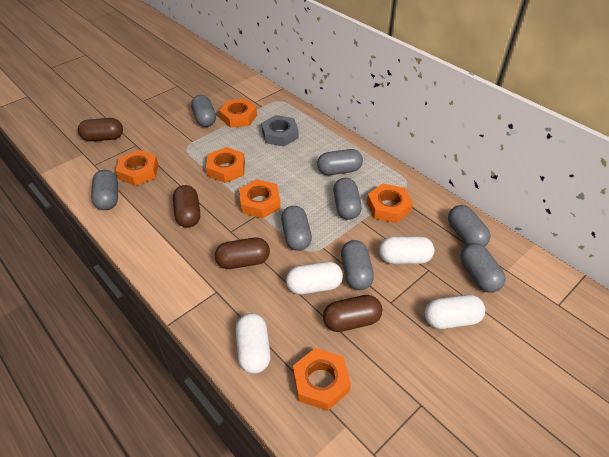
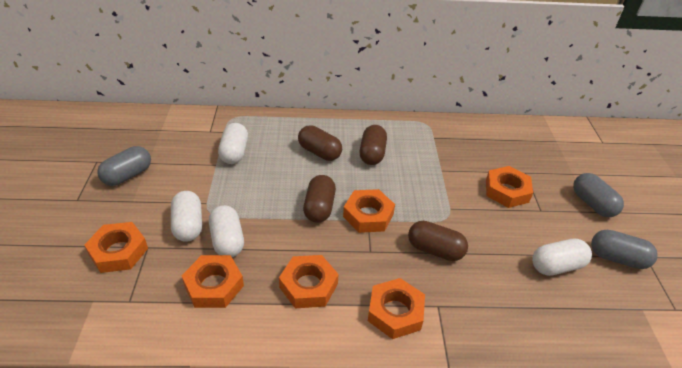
grey capsule: [91,170,118,210] [191,95,216,127] [281,206,312,251] [317,149,363,175] [333,178,362,220] [341,240,374,290] [448,205,491,247] [460,243,506,293] = 8 -> [97,146,151,186] [573,173,624,217] [591,230,658,269] = 3
grey nut: [261,115,299,146] = 1 -> none = 0

